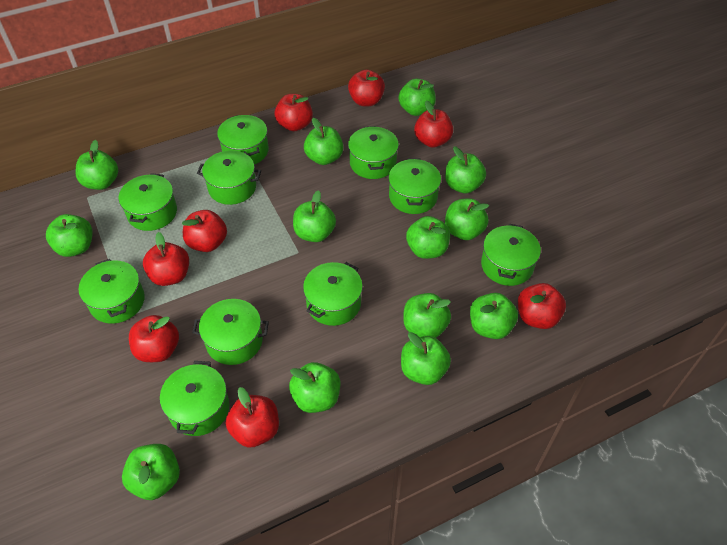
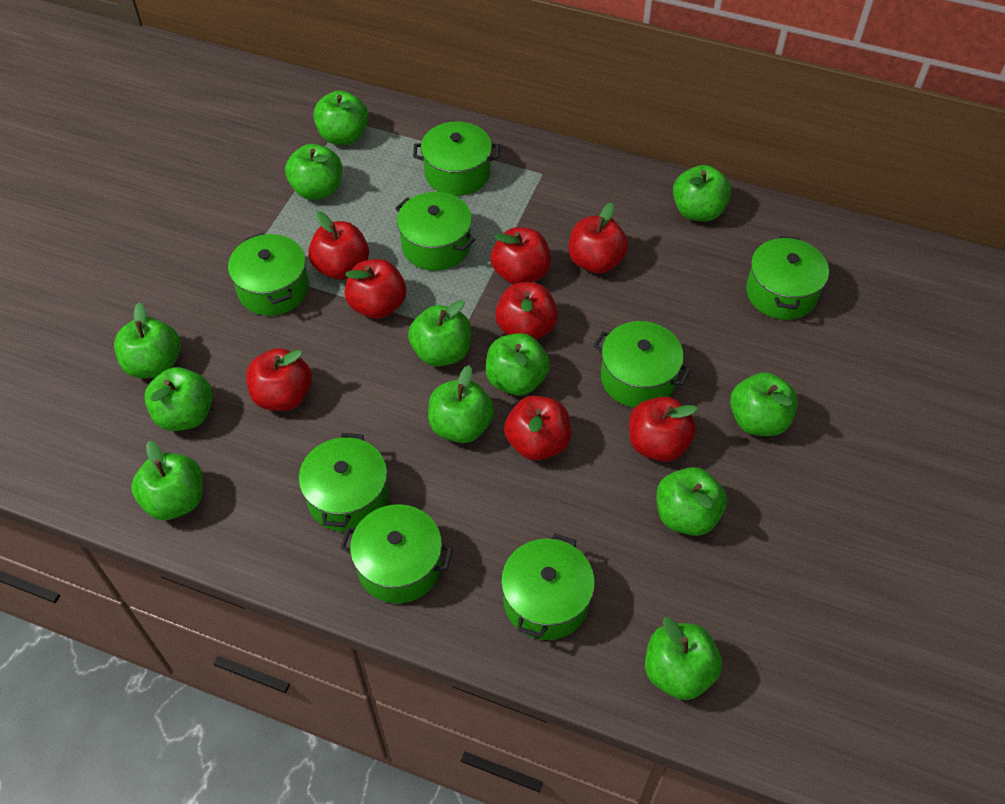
green apple: [46,214,93,257] [75,140,118,190] [122,444,180,500] [289,362,340,413] [293,190,336,242] [304,118,344,165] [399,79,436,116] [401,332,451,385] [403,293,451,338] [406,216,450,259] [445,147,486,193] [445,198,489,240] [470,293,518,339] = 13 -> [114,302,180,378] [131,441,203,520] [144,367,213,431] [285,144,342,200] [313,90,369,145] [408,300,471,367] [428,365,494,443] [486,333,550,396] [645,617,722,700] [656,467,727,536] [673,165,731,222] [730,372,798,436] = 12
green pot: [79,259,145,324] [119,173,177,231] [160,361,230,436] [192,299,269,365] [197,150,261,205] [217,115,269,165] [303,262,363,326] [348,126,399,179] [388,158,441,214] [481,224,541,286] = 10 -> [228,233,309,316] [299,433,388,532] [340,504,453,603] [395,192,475,271] [413,121,500,196] [501,533,595,640] [593,321,691,408] [746,236,829,320] = 8

